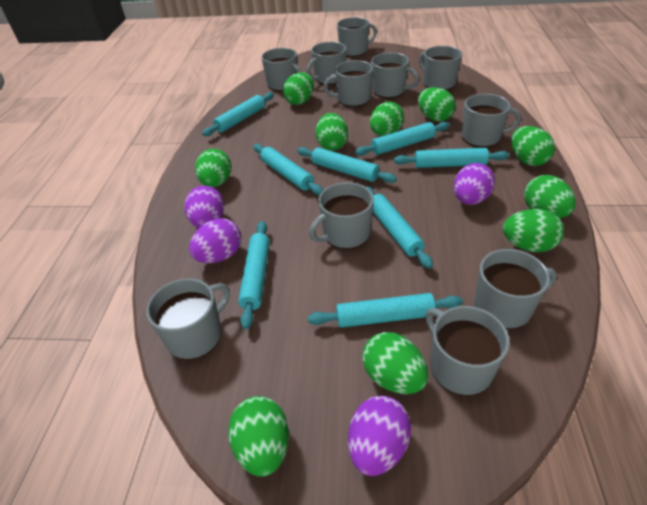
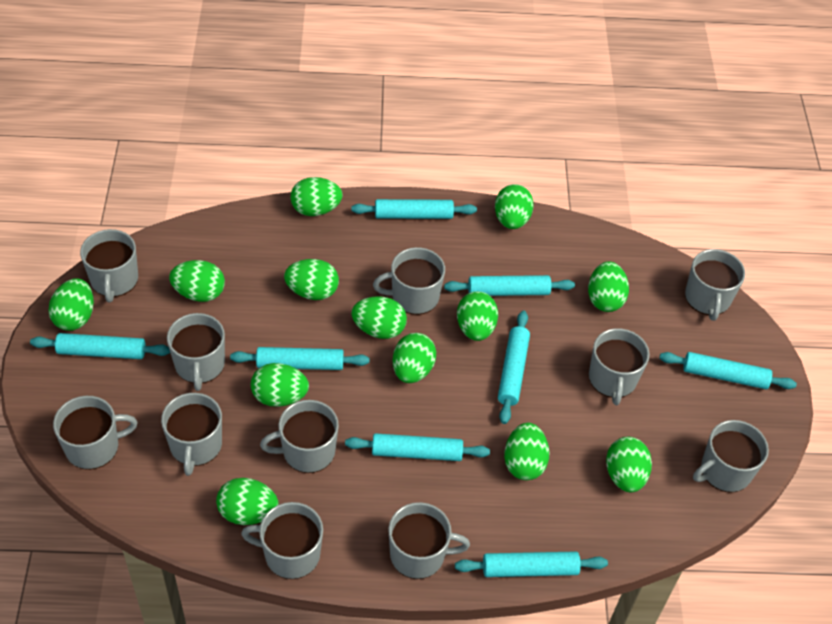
green egg: [195,149,232,187] [228,396,289,477] [283,72,314,105] [315,113,348,151] [362,332,428,394] [370,102,404,136] [418,87,456,122] [503,209,564,252] [511,126,555,166] [524,175,576,218] = 10 -> [48,278,94,331] [169,260,225,302] [216,478,278,525] [251,363,309,407] [284,259,339,300] [291,177,343,216] [352,296,407,339] [393,333,436,383] [457,291,498,341] [495,184,534,229] [504,423,550,480] [588,262,629,312] [606,437,652,492] = 13
purple egg: [184,186,224,228] [189,218,241,263] [348,396,411,476] [454,163,495,205] = 4 -> none = 0

